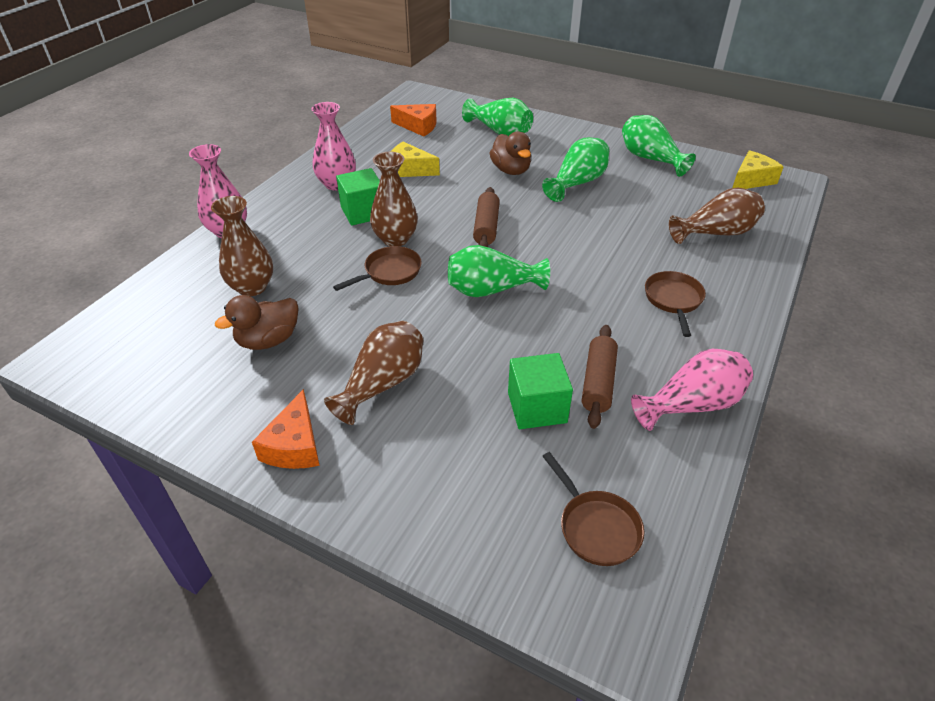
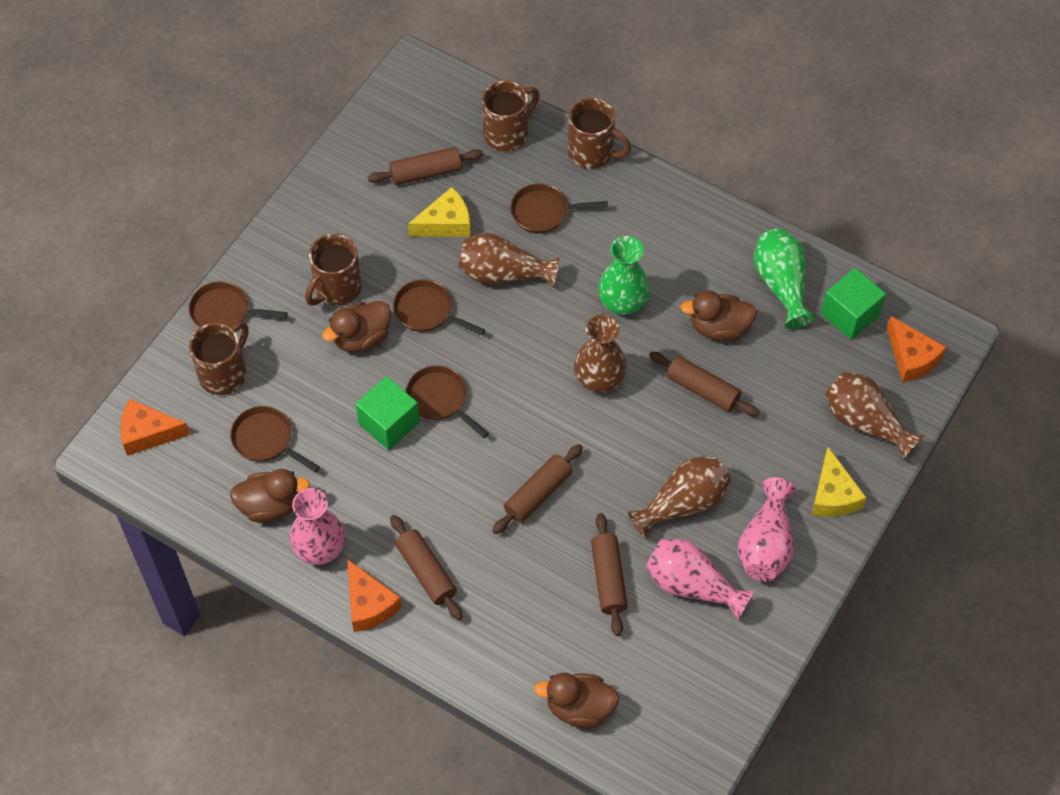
brown duck: [215,295,299,350] [490,132,531,175] = 2 -> [230,469,310,522] [322,301,391,352] [534,673,619,728] [680,290,757,341] = 4
brown mug: none = 0 -> [189,322,248,395] [305,233,362,306] [482,80,540,152] [568,98,631,169] = 4
brown pan: [333,246,422,291] [543,452,644,566] [645,271,706,337] = 3 -> [189,281,288,328] [230,406,320,472] [393,279,485,335] [406,365,489,438] [510,183,608,234] = 5
brown rolling pin: [473,187,500,247] [582,325,618,429] = 2 -> [368,147,483,185] [390,515,462,621] [492,444,583,534] [591,513,628,636] [649,352,759,417] = 5
green vase: [448,245,550,297] [462,98,533,136] [542,137,609,202] [622,115,696,177] = 4 -> [598,236,650,315] [754,228,816,329] = 2
orange cheese: [252,389,320,469] [390,104,436,136] = 2 -> [120,399,190,456] [347,559,402,632] [887,316,947,382] = 3

